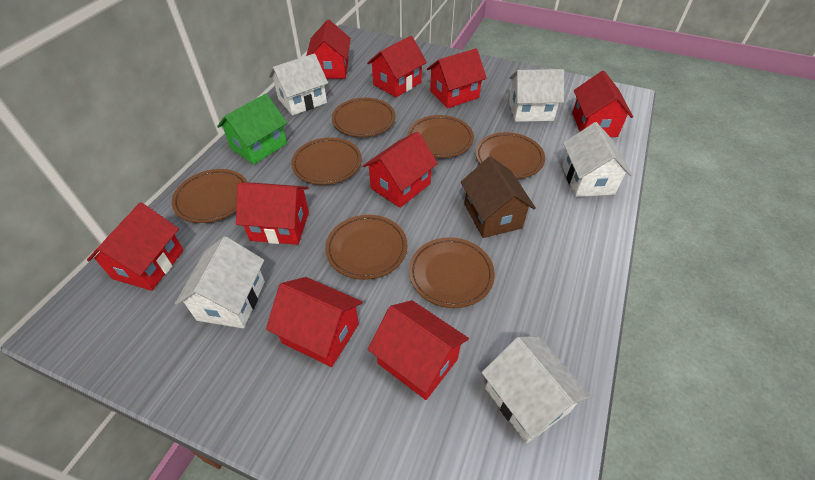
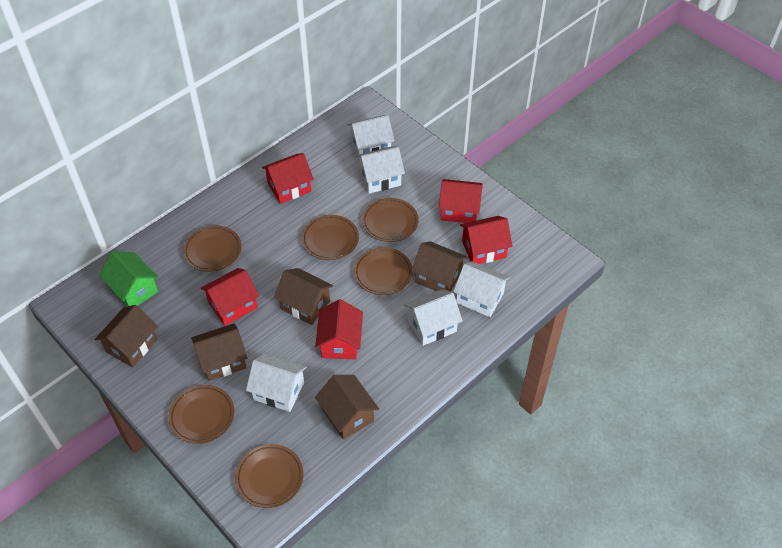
brown house: [461,156,536,238] = 1 -> [95,305,158,367] [191,323,247,381] [274,268,333,325] [315,375,379,439] [411,241,467,292] = 5
brown plate: [172,169,248,223] [291,137,362,185] [325,215,408,280] [332,98,395,137] [408,115,474,158] [409,237,495,308] [475,132,545,179] = 7 -> [169,385,234,444] [183,225,241,272] [235,444,304,508] [302,215,359,260] [354,247,413,295] [362,198,419,242] = 6
red house: [87,202,184,291] [236,182,309,245] [266,277,363,367] [306,20,351,79] [363,132,438,208] [367,36,427,97] [368,300,469,400] [427,48,487,108] [572,71,633,137] = 9 -> [201,268,259,326] [262,153,314,204] [315,299,363,360] [439,179,483,223] [460,216,513,264] = 5

